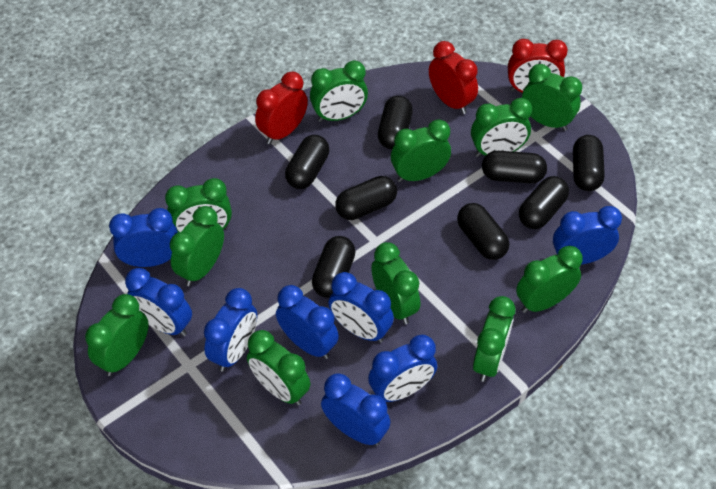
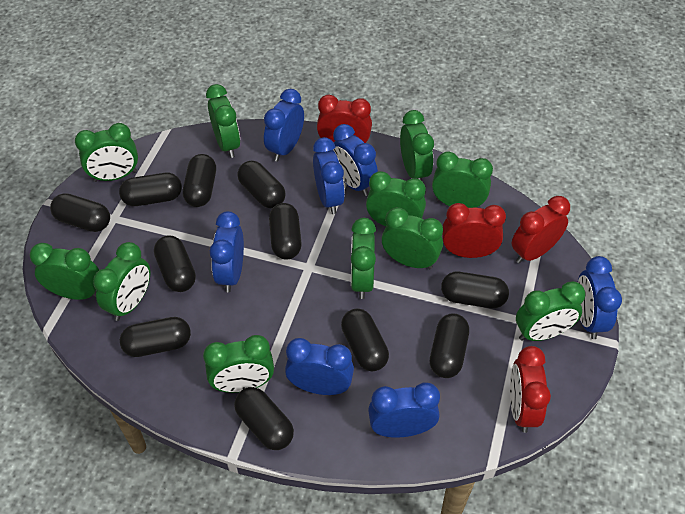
black capsule: [285,135,329,189] [312,236,356,298] [335,176,397,220] [378,96,413,149] [457,203,509,260] [482,151,547,183] [519,176,569,229] [573,135,605,191] = 8 -> [50,193,110,232] [119,173,182,206] [120,317,191,357] [154,236,196,292] [183,154,216,207] [234,387,294,450] [238,161,286,208] [269,203,302,259] [341,309,389,371] [430,313,469,378] [441,272,509,308] = 11
blue clock: [109,208,178,267] [125,268,192,336] [204,288,257,372] [276,285,339,359] [321,373,390,446] [328,272,394,343] [368,335,437,402] [553,206,622,265] = 8 -> [210,211,244,292] [264,89,304,162] [285,338,354,395] [313,137,345,214] [333,124,378,196] [368,382,440,438] [578,256,622,339] = 7
red clock: [255,72,308,144] [429,41,478,114] [508,39,568,93] = 3 -> [317,94,372,143] [442,203,506,258] [510,346,551,433] [512,196,570,264] = 4

